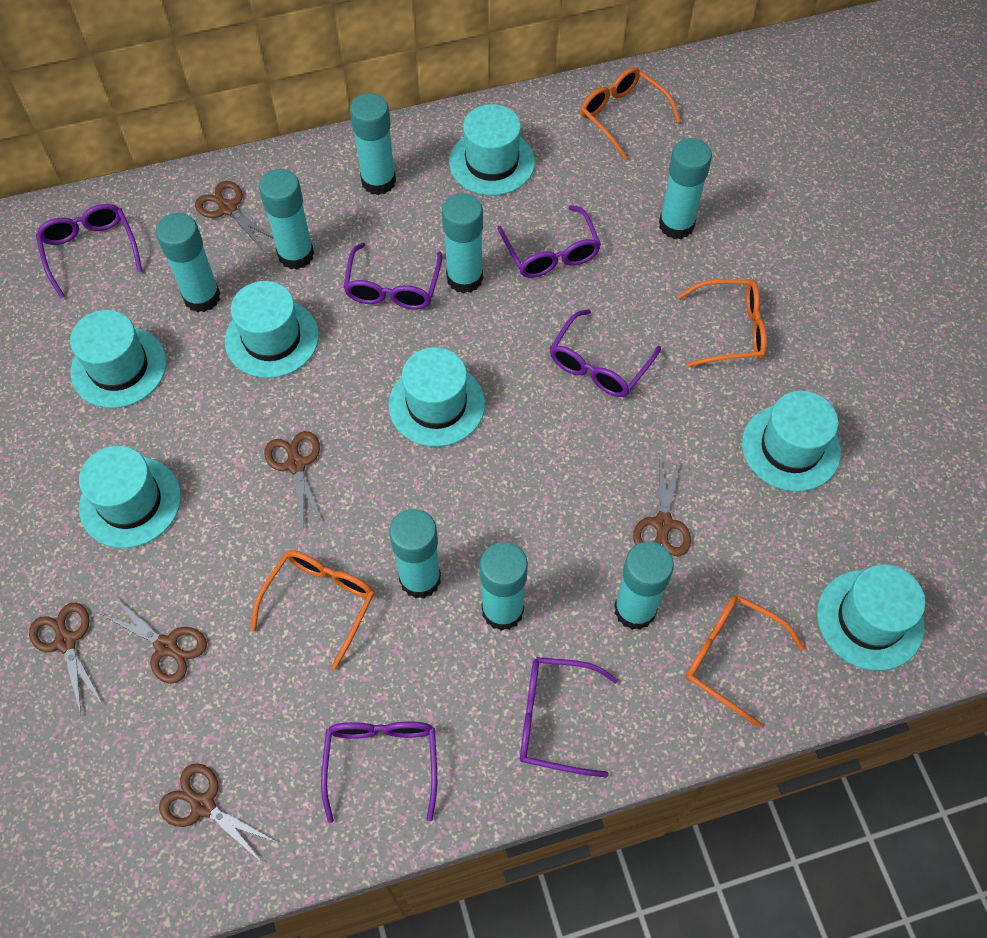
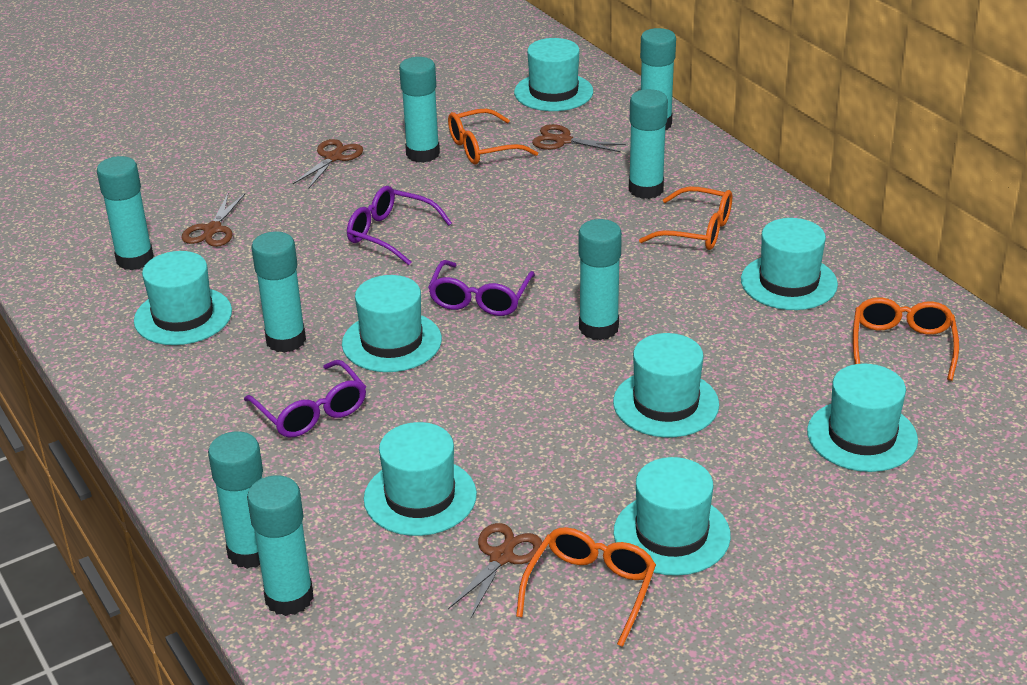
brown scissors: [29,603,103,715] [99,597,207,684] [159,763,276,862] [195,181,274,249] [264,431,323,529] [633,459,691,556] = 6 -> [182,194,245,247] [293,139,363,189] [448,523,542,618] [532,124,626,152] = 4
purple glasses: [36,204,142,298] [321,721,437,823] [343,243,442,310] [497,205,601,278] [520,657,618,778] [550,309,661,397] = 6 -> [244,360,366,437] [347,186,452,265] [428,260,535,316] = 3
turquoise hat: [70,310,167,408] [79,446,181,548] [225,281,319,378] [388,347,485,447] [449,104,535,196] [742,391,841,492] [817,565,925,671] = 7 -> [134,251,232,345] [342,275,442,372] [364,422,477,536] [514,38,593,111] [613,333,719,437] [614,457,731,576] [741,218,838,310] [807,364,918,472] = 8

